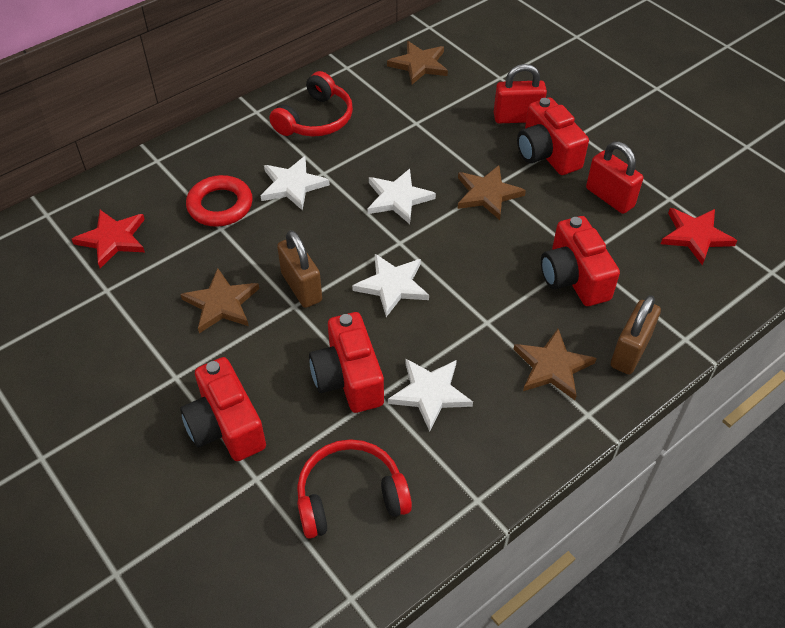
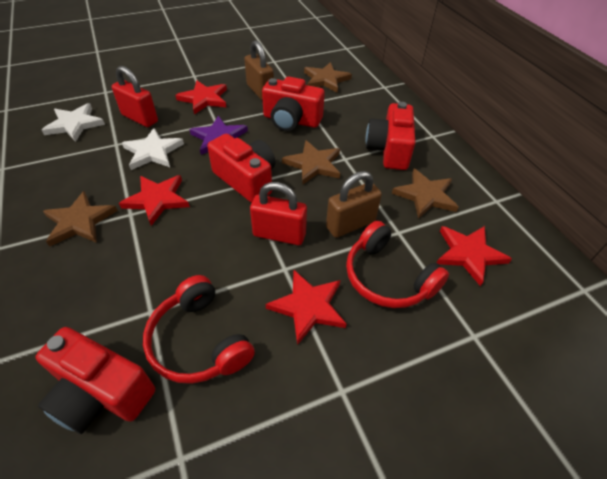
purple star: none = 0 -> [189,116,248,155] = 1
red ring: [186,175,253,227] = 1 -> none = 0
red star: [72,210,145,268] [661,208,737,265] = 2 -> [119,175,190,226] [175,80,227,114] [266,270,346,345] [437,226,512,286] = 4
white star: [261,156,330,211] [352,254,429,317] [367,169,436,224] [388,359,473,432] = 4 -> [42,103,105,142] [122,128,184,170] = 2

